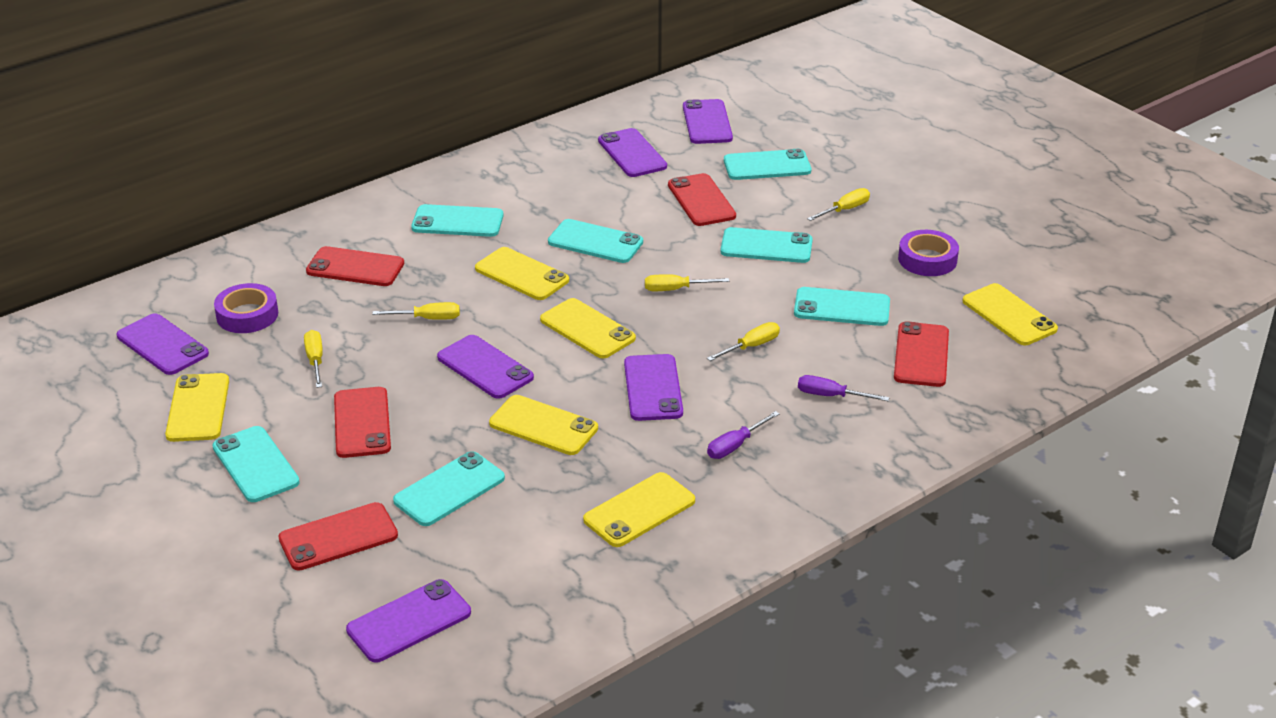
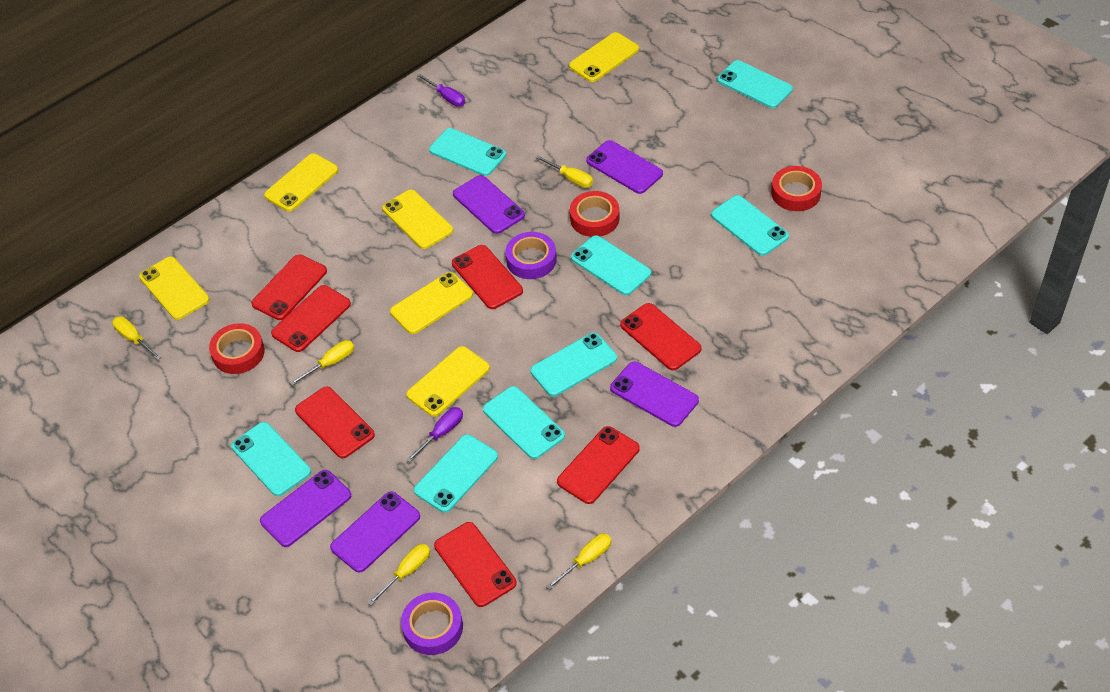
purple phone: [117,313,209,375] [346,579,471,663] [437,335,534,399] [598,128,667,177] [624,354,683,421] [683,99,733,144] = 6 -> [260,470,351,547] [330,492,420,573] [453,175,525,234] [586,140,663,194] [610,361,699,427] = 5
red phone: [279,502,398,571] [306,246,404,286] [334,387,391,458] [668,173,736,226] [894,321,949,387] = 5 -> [251,254,327,320] [271,285,351,352] [295,387,375,459] [434,522,517,607] [452,245,523,309] [557,426,640,504] [620,303,702,370] = 7
red tape: none = 0 -> [209,323,265,374] [570,191,619,237] [771,166,822,211] = 3
turquoise phone: [212,426,300,502] [393,451,505,526] [411,204,504,237] [548,219,643,263] [720,227,813,263] [724,149,811,180] [794,287,890,326] = 7 -> [231,422,311,496] [414,434,498,513] [429,128,506,176] [483,386,565,459] [530,333,617,396] [571,235,651,295] [711,195,789,256] [717,60,793,108] = 8

